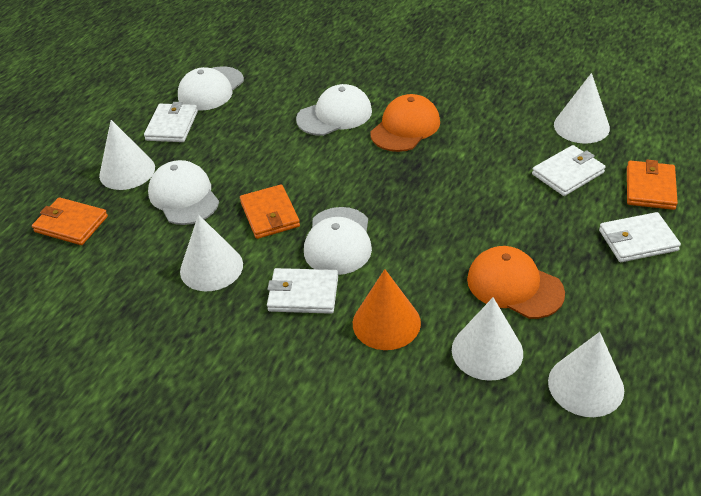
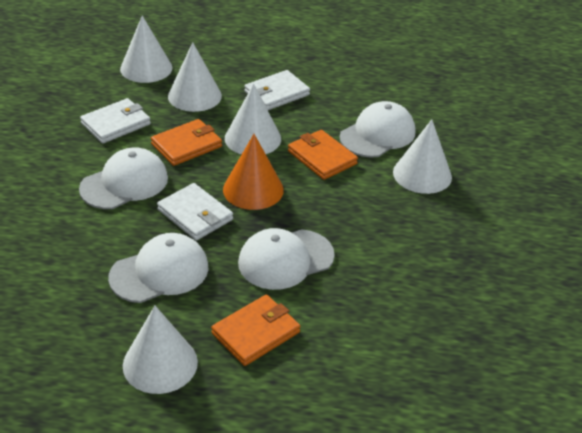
orange cap: [370,94,440,152] [467,246,565,319] = 2 -> none = 0
white wallet: [144,102,198,142] [267,268,338,314] [532,145,606,196] [599,212,681,262] = 4 -> [80,98,151,144] [157,183,233,241] [244,70,310,110] = 3

